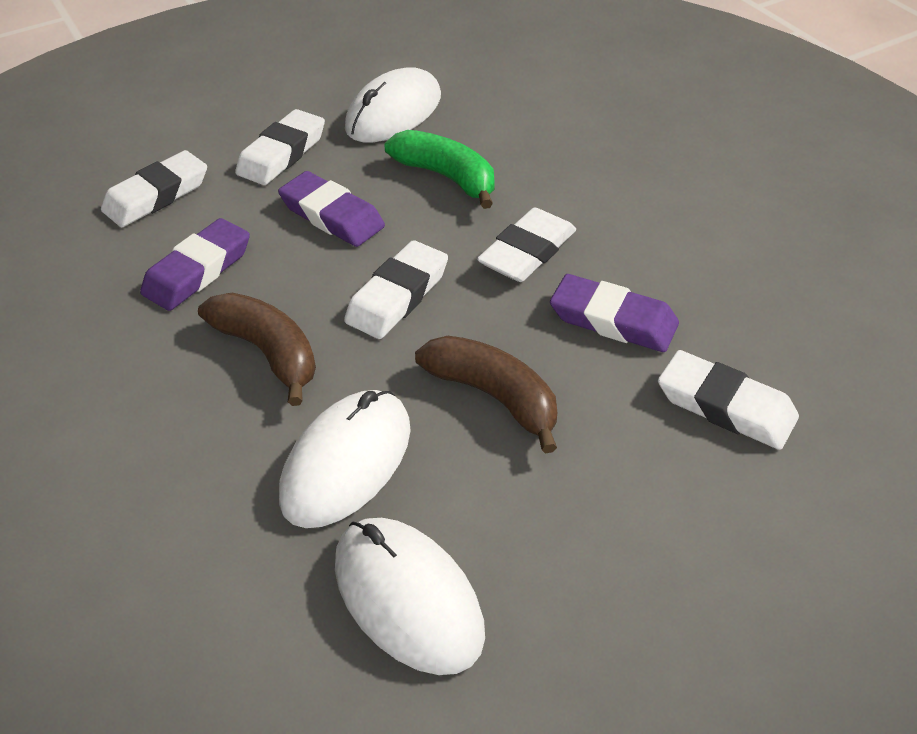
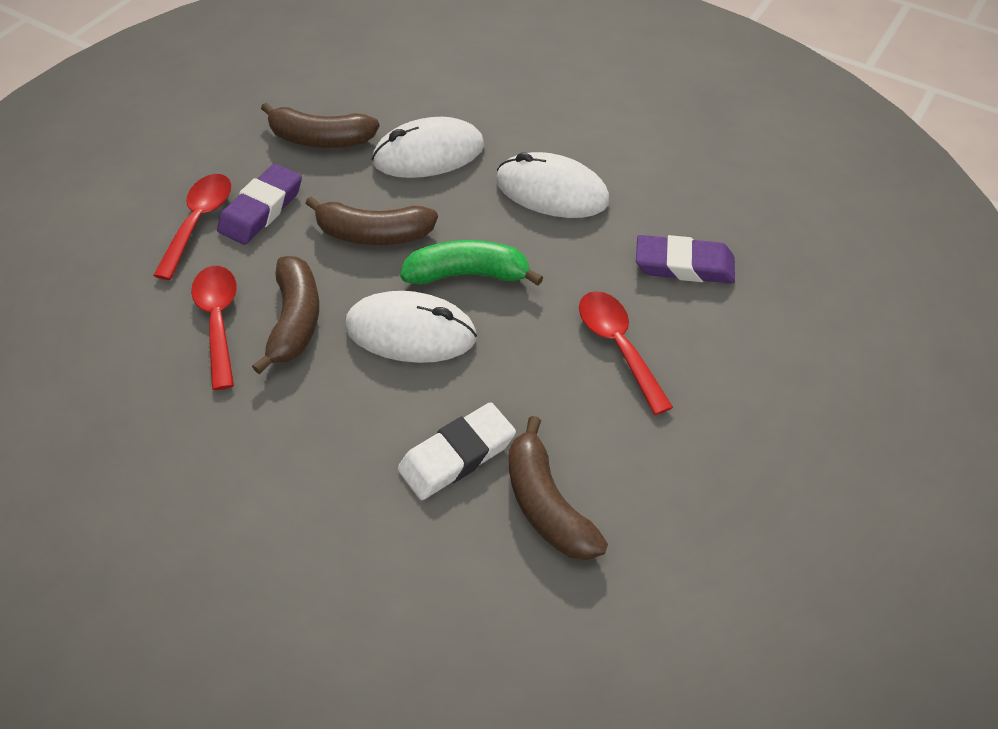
brown banana: [198,293,316,406] [415,336,557,454] = 2 -> [252,256,319,374] [261,102,380,148] [305,197,438,245] [509,416,608,560] = 4
purple eraser: [140,218,250,311] [278,171,385,247] [550,274,679,352] = 3 -> [217,164,302,245] [636,235,735,284] = 2
red spoon: none = 0 -> [153,174,231,280] [191,266,237,390] [579,291,673,415] = 3
white eraser: [101,150,207,227] [235,109,325,185] [344,240,448,339] [477,208,576,282] [658,350,799,450] = 5 -> [398,402,516,500] = 1

